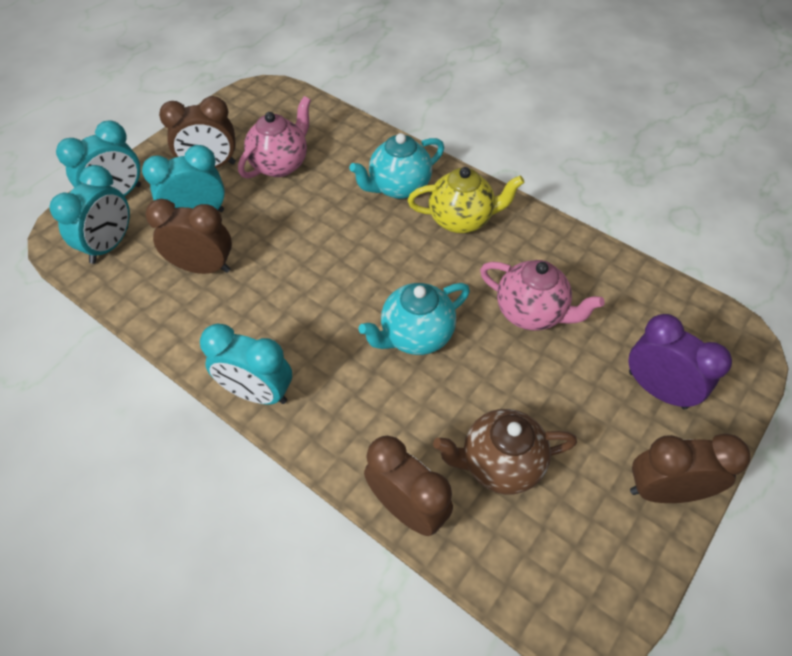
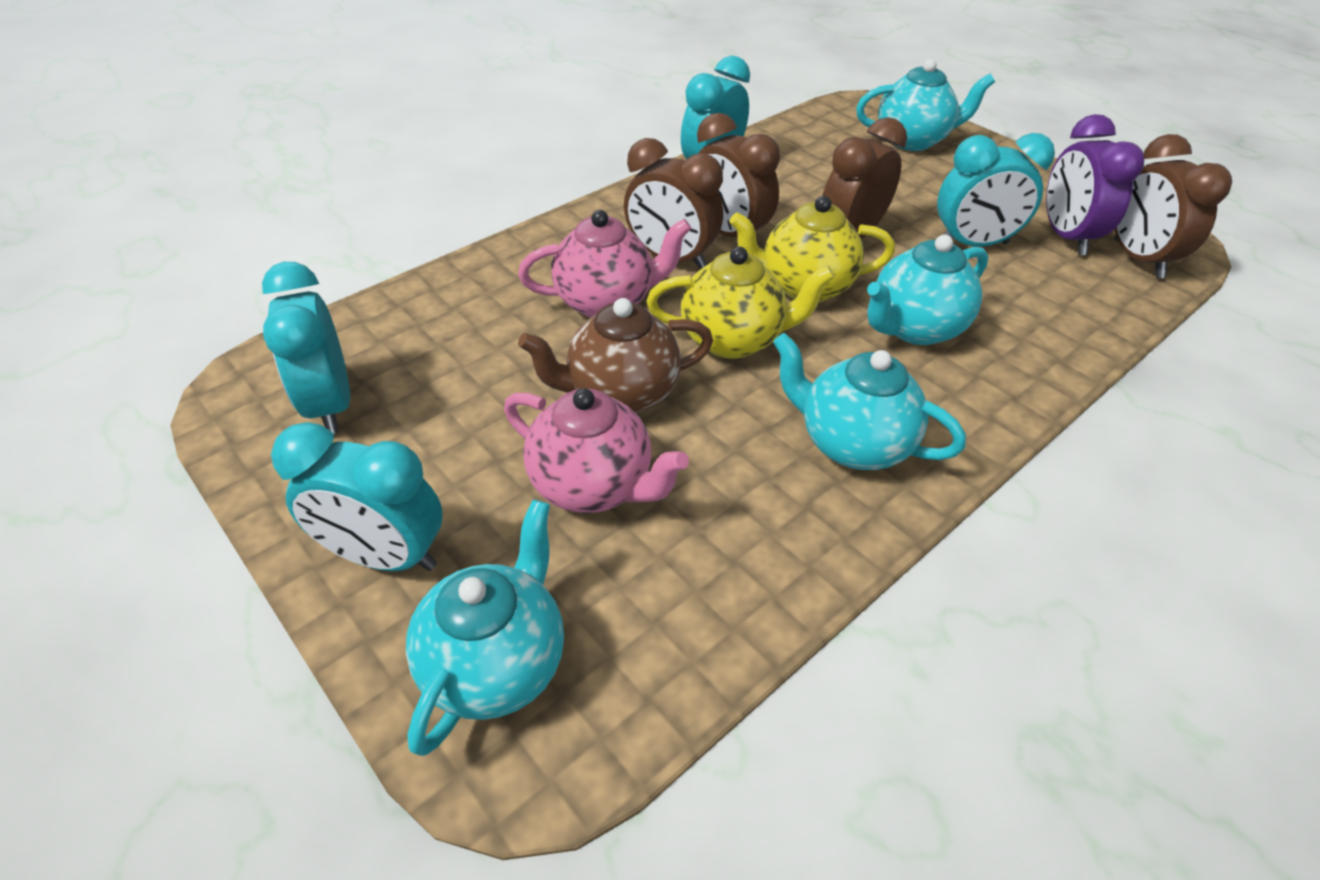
turquoise teapot: [349,133,444,199] [359,283,470,355] = 2 -> [406,499,564,756] [773,333,966,470] [856,59,995,151] [867,235,988,345] = 4
yellow teapot: [408,167,524,233] = 1 -> [647,246,835,359] [730,196,895,303] = 2

